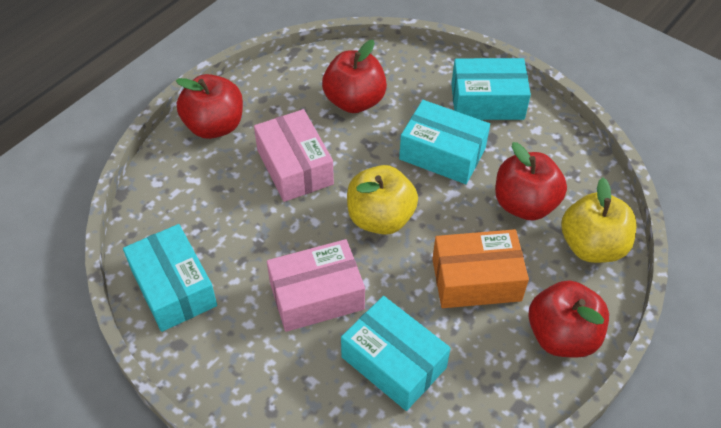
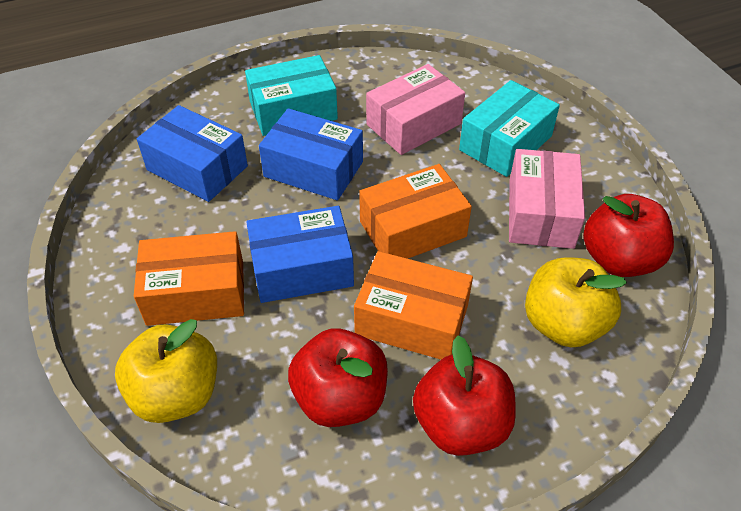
blue box: none = 0 -> [137,105,248,202] [246,206,354,303] [259,108,363,200] = 3
orange box: [432,229,529,308] = 1 -> [134,231,244,326] [354,251,473,360] [359,164,472,259] = 3
red apple: [176,74,243,139] [322,40,387,113] [495,142,567,220] [528,281,609,358] = 4 -> [288,328,388,427] [413,336,516,456] [583,194,674,277] = 3
turquoise box: [123,224,217,332] [341,296,451,411] [399,100,490,184] [451,58,531,120] = 4 -> [245,55,338,136] [459,80,560,177] = 2

